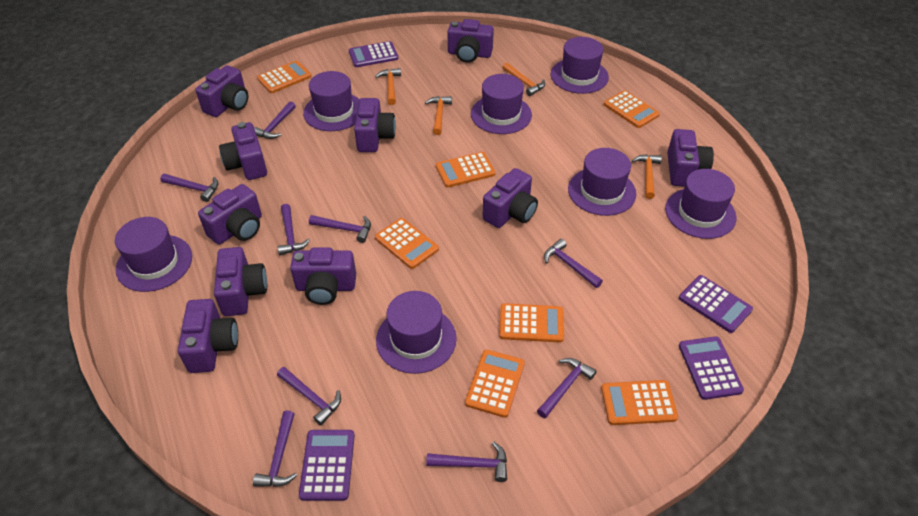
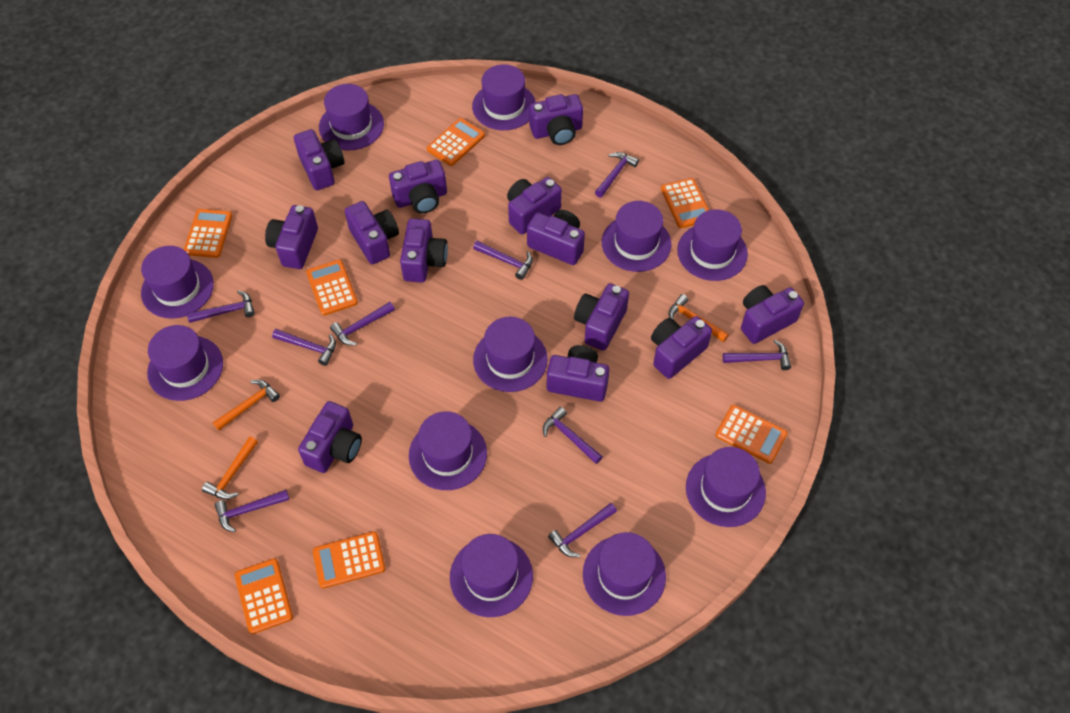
orange hammer: [375,68,401,105] [425,96,452,135] [502,62,545,96] [632,154,662,199] = 4 -> [202,436,258,500] [213,380,280,431] [668,294,729,342] = 3
purple calculator: [299,430,355,501] [349,41,398,67] [679,275,753,333] [679,336,744,400] = 4 -> none = 0
purple camera: [178,299,238,373] [195,65,248,117] [198,184,262,245] [214,247,267,316] [219,122,267,180] [290,248,356,305] [354,98,396,152] [448,19,494,63] [482,168,538,228] [667,129,714,187] = 10 -> [265,205,318,269] [294,129,345,190] [298,401,362,473] [345,201,399,264] [389,160,447,213] [400,219,448,283] [507,177,562,235] [527,210,585,265] [529,94,583,145] [547,345,610,402] [574,284,629,351] [651,316,712,379] [741,285,804,344] = 13
purple hat: [115,217,192,292] [303,71,360,131] [376,291,457,374] [471,74,532,134] [551,37,609,94] [568,148,636,216] [665,169,737,239] = 7 -> [141,246,214,319] [147,325,223,401] [319,84,384,150] [409,411,487,490] [450,534,533,617] [472,64,536,130] [473,317,548,392] [583,532,666,616] [602,201,671,272] [677,209,748,281] [686,447,766,527] = 11

